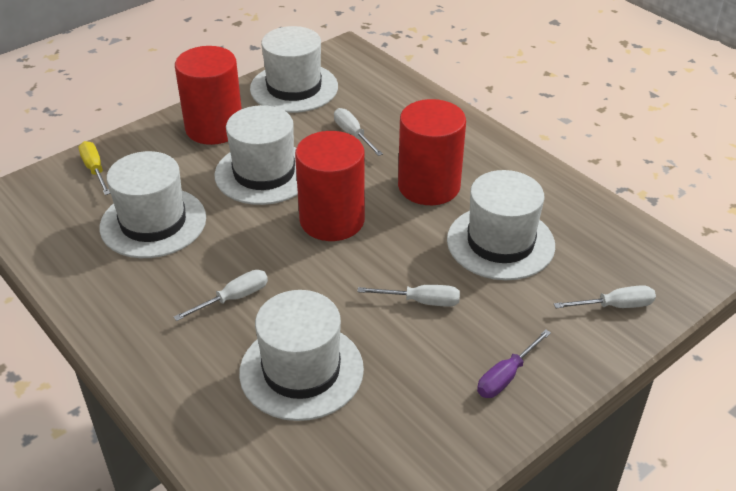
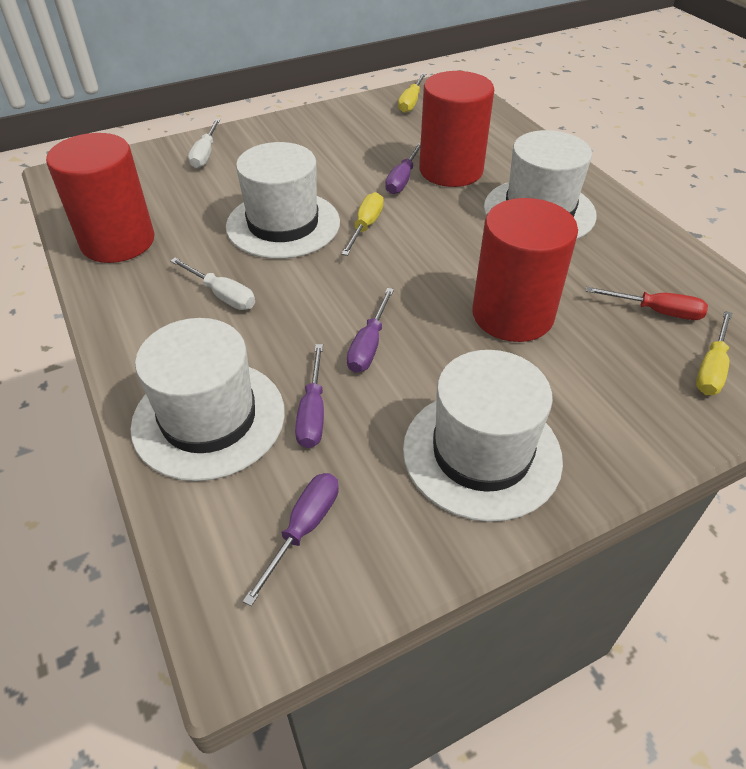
purple screwdriver: [477,329,551,398] = 1 -> [243,473,339,606] [295,344,324,448] [347,288,394,373] [385,143,421,194] = 4
red screwdriver: none = 0 -> [585,286,708,320] = 1
white hat: [99,151,206,258] [214,105,298,205] [239,290,364,421] [250,26,338,113] [447,170,555,280] = 5 -> [130,318,285,481] [226,142,340,259] [403,350,563,522] [484,130,597,240] = 4
white screwdriver: [174,270,268,321] [334,108,383,156] [357,285,460,307] [554,285,656,308] = 4 -> [170,258,255,310] [188,119,220,168] = 2
yellow screwdriver: [79,141,110,195] = 1 -> [342,192,384,256] [398,73,426,113] [696,311,732,395] = 3

